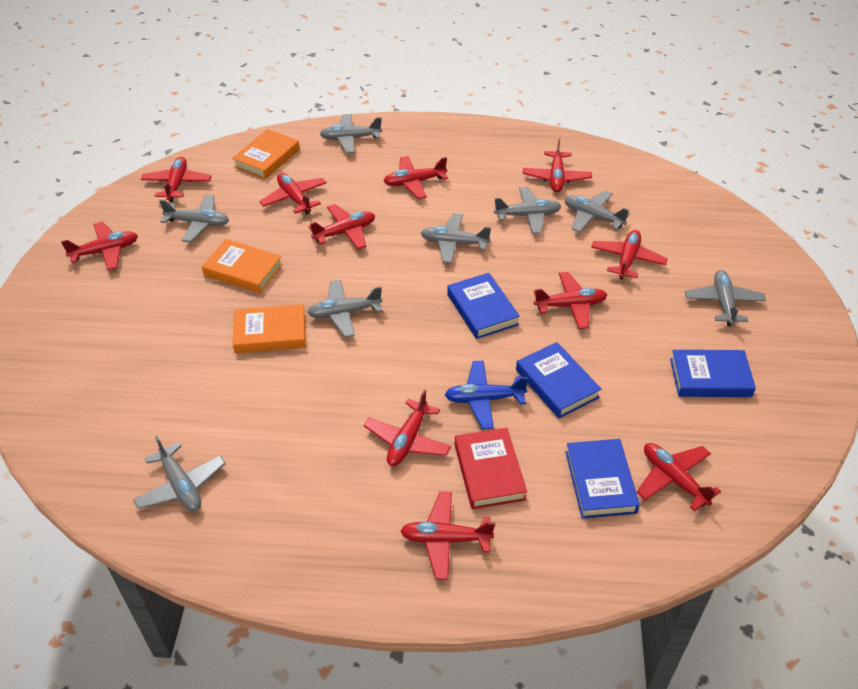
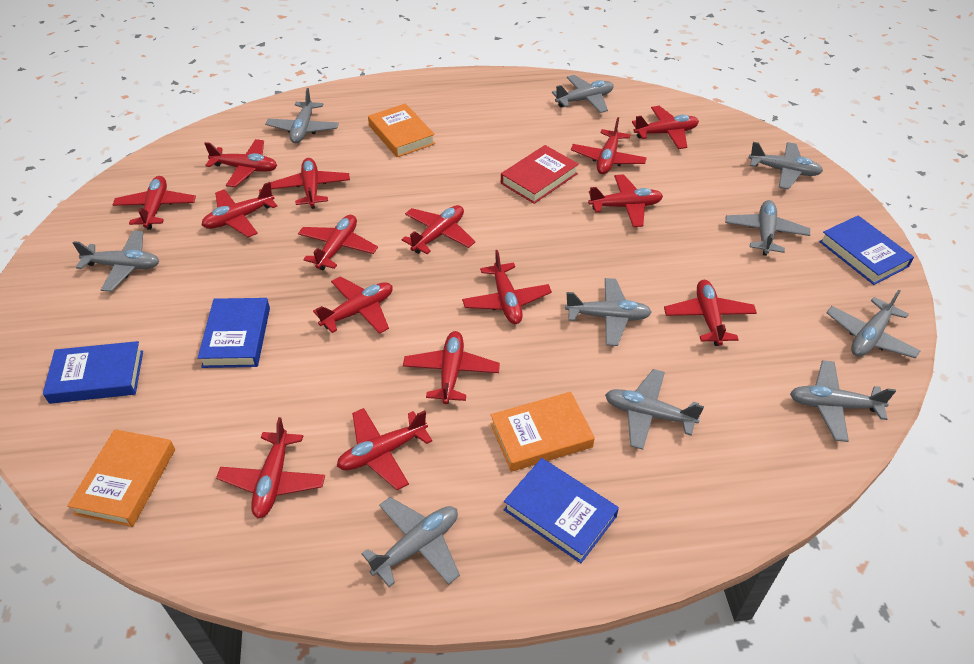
blue plane: [445,360,529,429] = 1 -> none = 0
grey plane: [133,436,226,511] [159,194,229,242] [307,280,383,337] [320,114,382,153] [421,213,491,263] [494,187,561,234] [565,191,630,233] [685,270,766,326] = 8 -> [73,231,159,292] [265,88,339,144] [361,497,460,587] [552,75,614,113] [565,278,652,346] [605,369,704,450] [725,200,810,256] [749,142,823,190] [790,360,896,442] [826,290,921,359] = 10
red plane: [61,222,138,270] [141,157,211,202] [259,173,327,215] [309,204,375,249] [364,389,451,466] [383,156,448,199] [400,492,495,579] [523,139,592,192] [534,272,607,329] [591,230,668,280] [637,443,721,511] = 11 -> [113,176,196,230] [202,182,277,238] [204,139,277,187] [216,417,325,518] [271,158,350,209] [298,215,378,270] [313,276,393,334] [337,408,432,490] [401,205,475,254] [403,331,500,404] [462,250,552,324] [571,117,647,174] [588,174,663,227] [632,106,699,149] [664,280,757,346] = 15

